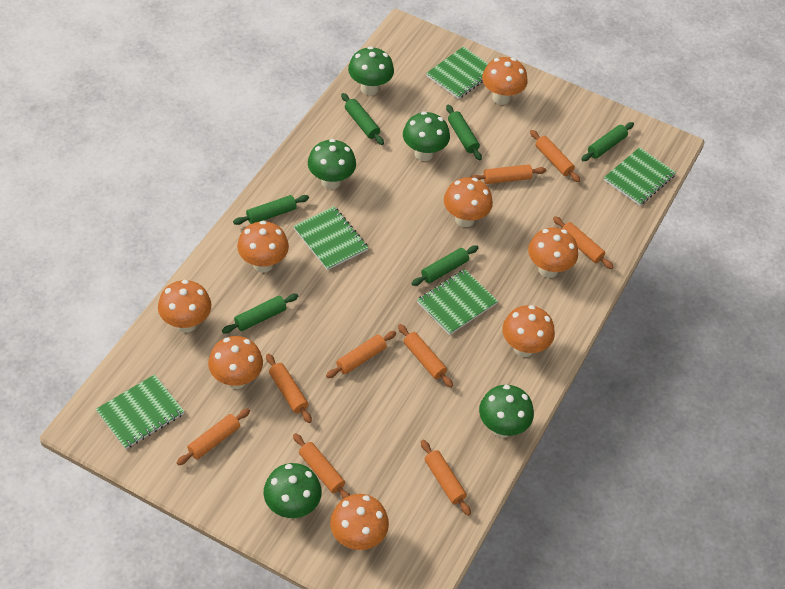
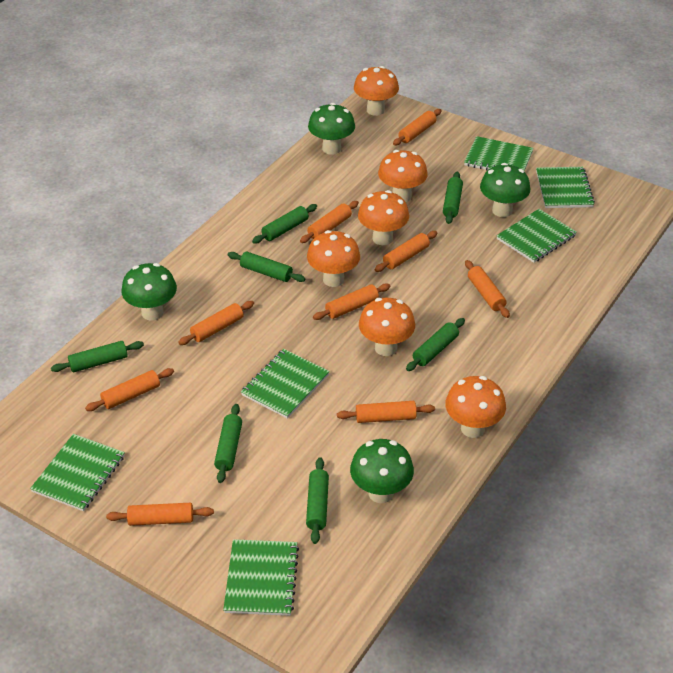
green mushroom: [264,463,322,518] [308,139,356,189] [348,46,394,96] [403,111,450,161] [479,385,534,438] = 5 -> [122,263,177,321] [308,103,355,155] [350,439,414,503] [480,163,530,217] = 4
green notebook: [96,374,185,449] [293,206,369,270] [417,269,498,335] [426,46,488,99] [604,147,676,206] = 5 -> [30,434,125,511] [223,539,299,616] [241,349,330,419] [464,136,534,171] [496,209,577,263] [536,167,595,208] = 6
green rolling pin: [222,294,298,333] [233,195,309,225] [341,93,384,145] [411,245,478,286] [446,105,482,161] [581,122,634,161] = 6 -> [51,341,144,372] [214,404,242,483] [228,252,306,282] [252,204,317,244] [306,457,329,544] [406,318,465,371] [443,172,463,224] = 7
orange mushroom: [158,280,211,333] [208,336,263,389] [237,221,289,273] [330,494,389,550] [444,177,493,227] [482,57,527,105] [502,305,555,357] [528,228,578,278] = 8 -> [307,230,360,287] [354,66,399,116] [358,190,409,245] [359,298,415,356] [378,150,428,202] [445,376,506,438] = 6

